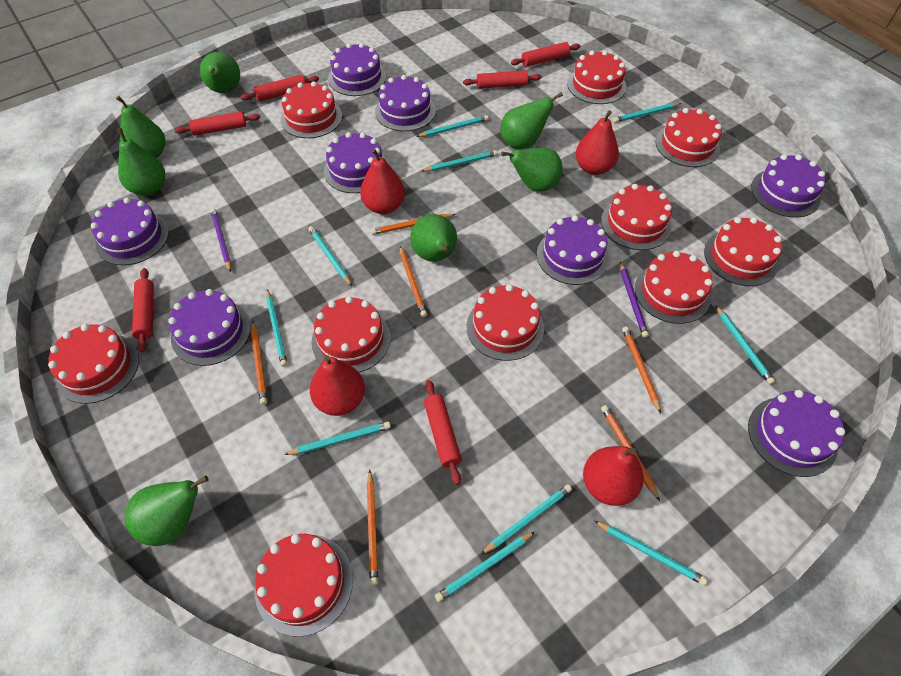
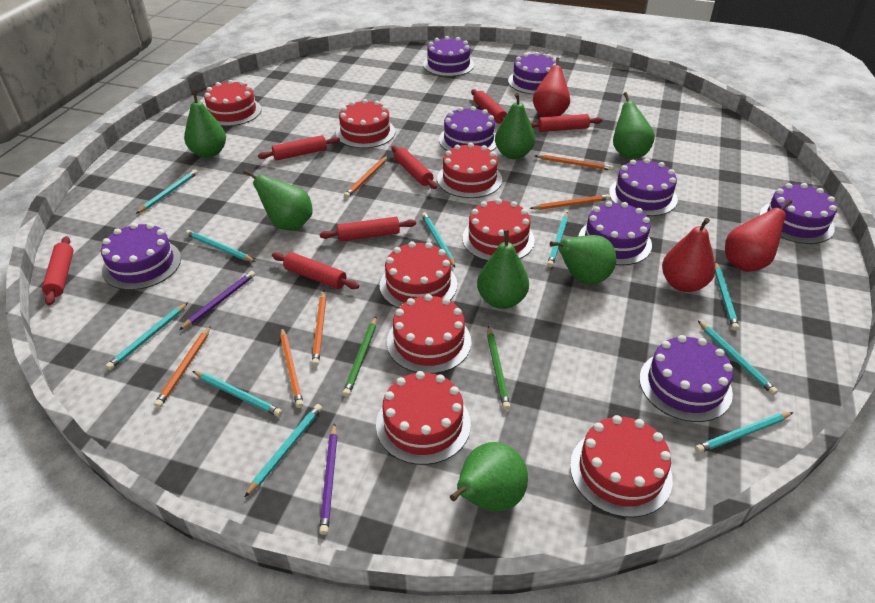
green pencil: none = 0 -> [343,317,377,397] [487,326,510,410] = 2
red cake: [48,324,139,404] [255,534,353,637] [281,81,342,138] [311,296,390,372] [467,284,544,361] [567,50,626,104] [601,184,672,250] [635,251,712,324] [655,108,722,167] [704,217,782,286] = 10 -> [204,80,262,126] [336,99,395,148] [376,371,471,465] [380,241,457,308] [387,294,471,374] [437,143,502,198] [462,198,535,261] [570,415,673,518] = 8
red pear: [310,355,365,416] [360,148,405,214] [576,111,619,175] [583,446,644,506] = 4 -> [533,57,570,117] [662,218,715,292] [725,199,792,272] = 3
red rolling pin: [132,268,154,352] [175,111,261,136] [241,75,319,101] [424,380,462,485] [463,70,542,89] [511,42,580,67] = 6 -> [42,236,74,305] [258,135,340,161] [272,252,359,289] [320,217,416,241] [391,146,437,189] [471,89,507,124] [530,114,603,132] = 7

